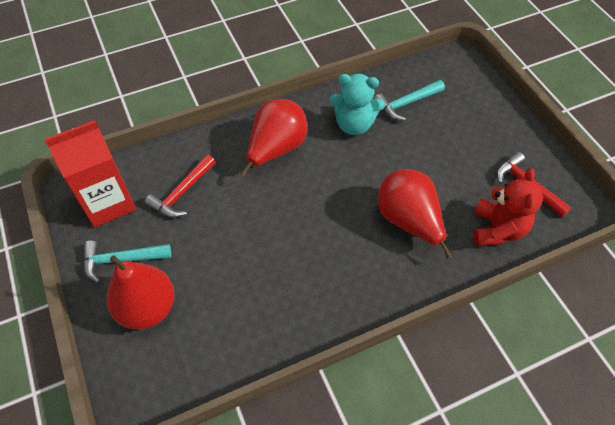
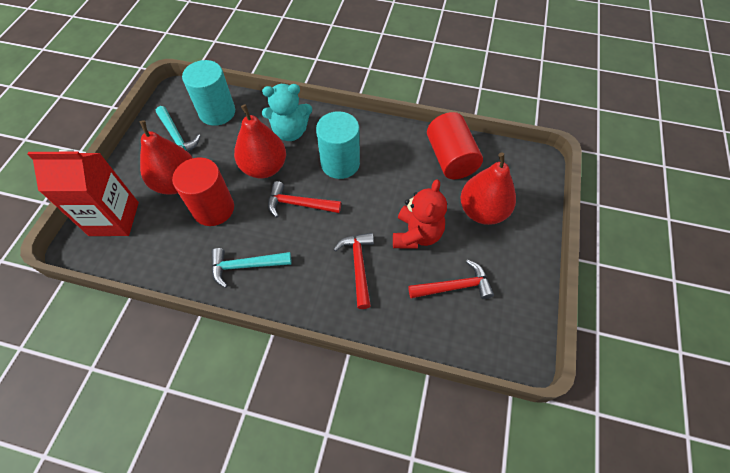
red cylinder: none = 0 -> [172,157,234,226] [427,112,483,179] = 2
red hammer: [145,155,216,218] [497,152,571,218] = 2 -> [268,181,341,218] [333,233,374,309] [408,260,494,299] = 3
turquoise cylinder: none = 0 -> [182,60,235,126] [316,111,360,179] = 2

